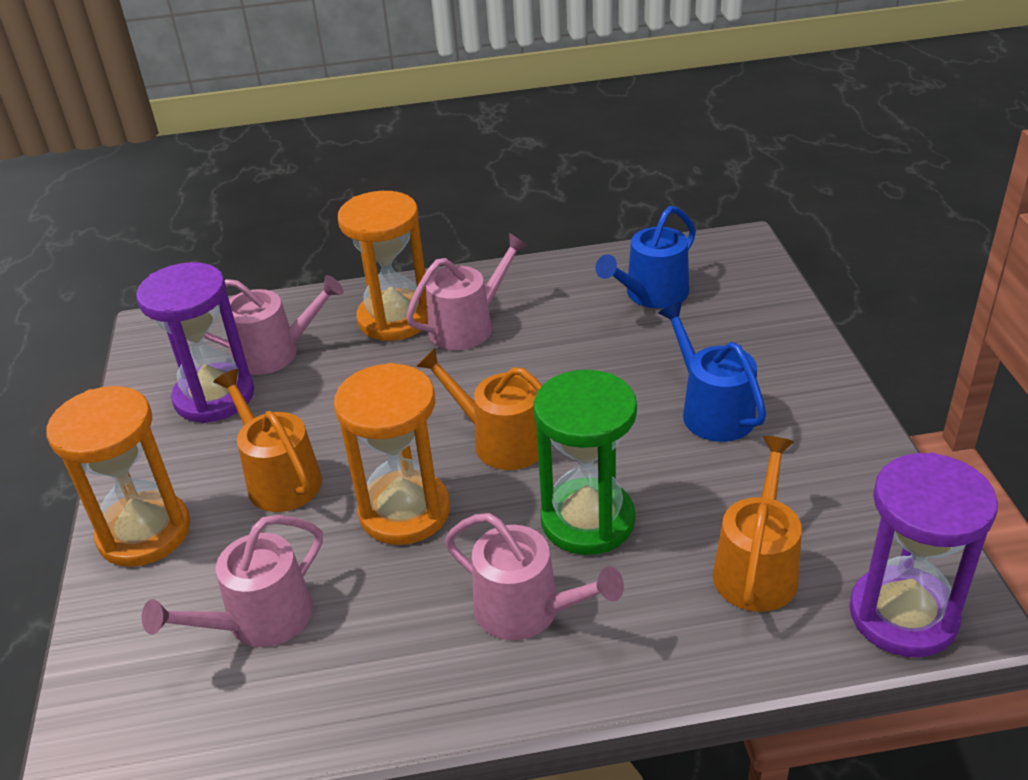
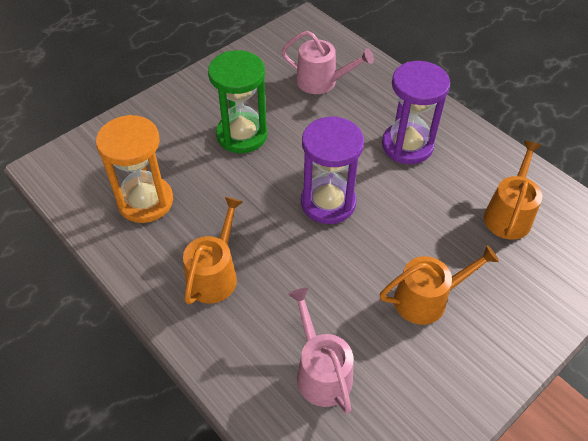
blue watering can: [595,206,696,308] [658,302,766,442] = 2 -> none = 0
orange hourglass: [46,386,190,567] [334,363,450,545] [338,191,428,341] = 3 -> [96,115,173,223] = 1
pink watering can: [142,515,323,647] [204,275,344,375] [406,233,529,350] [445,513,624,640] = 4 -> [281,31,374,94] [288,288,354,414] = 2

